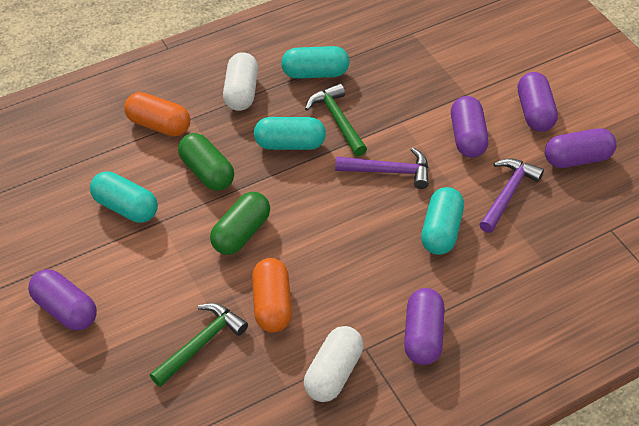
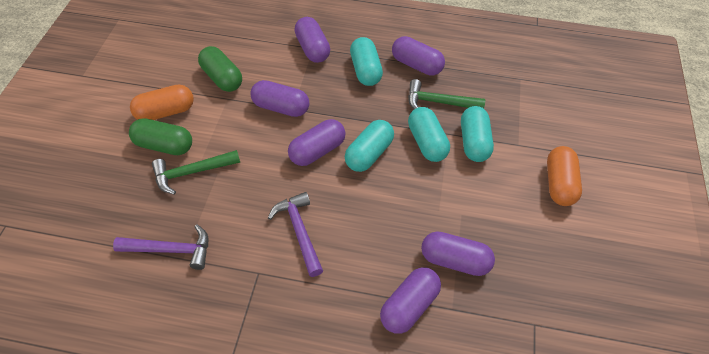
purple capsule: [28,269,97,331] [404,288,445,365] [451,96,489,158] [518,72,558,132] [545,128,616,168] = 5 -> [251,80,309,117] [288,119,346,166] [294,17,330,63] [380,267,441,334] [392,36,445,76] [421,231,495,276] = 6
white capsule: [223,52,258,111] [304,326,363,402] = 2 -> none = 0

